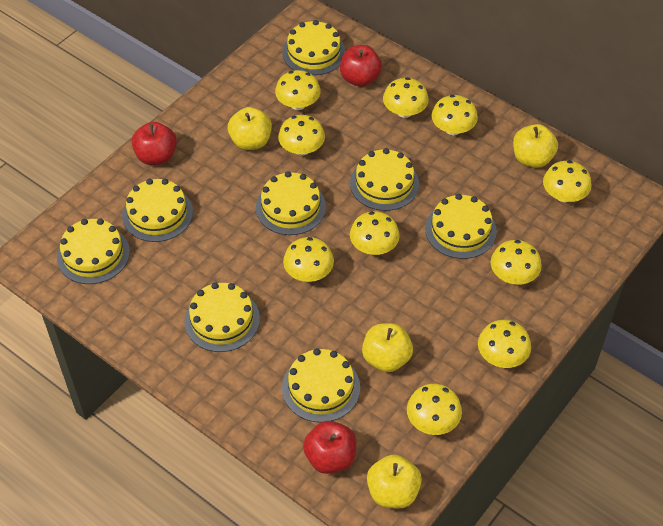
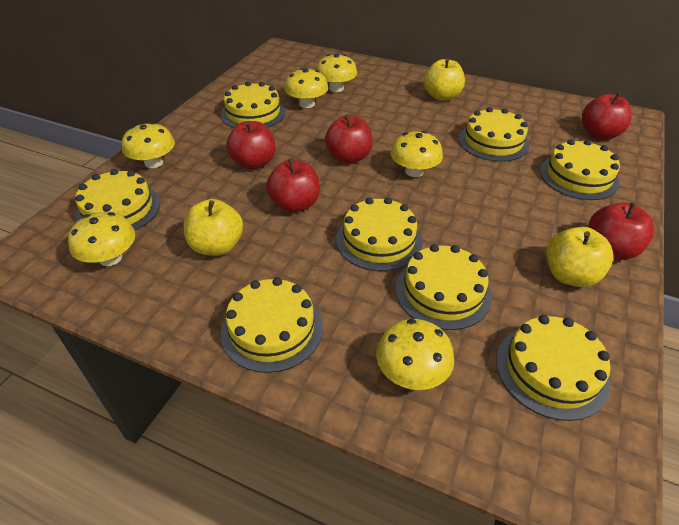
red apple: [132,122,177,165] [303,421,357,474] [340,45,382,87] = 3 -> [226,121,276,169] [266,159,320,213] [325,115,373,163] [582,93,631,139] [588,202,654,260] = 5
yellow apple: [228,107,272,150] [362,323,413,372] [367,454,422,509] [513,124,558,168] = 4 -> [184,199,243,256] [424,58,465,101] [546,227,614,287] = 3
yellow mushroom: [275,70,321,110] [278,115,325,156] [283,237,334,282] [350,211,400,255] [383,77,429,118] [407,384,462,435] [431,95,478,135] [478,320,531,368] [491,240,542,285] [543,160,592,202] = 10 -> [68,212,135,266] [122,122,175,168] [284,68,328,108] [316,54,357,92] [376,319,454,390] [391,131,443,177] = 6

